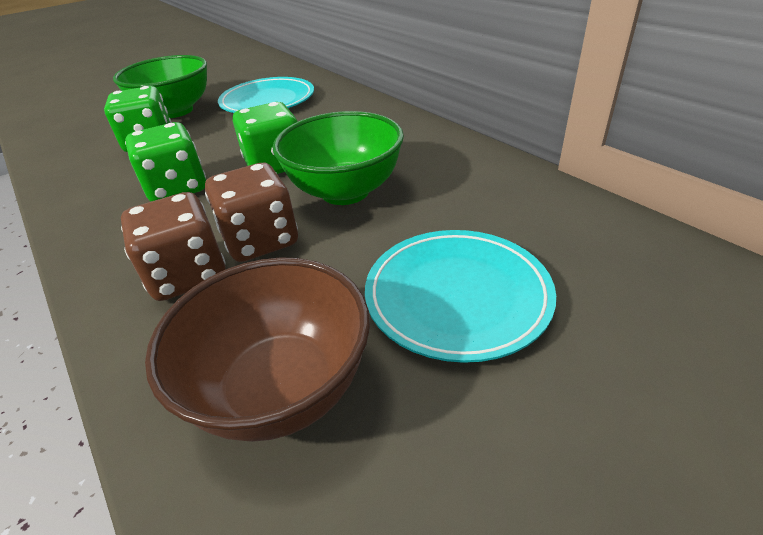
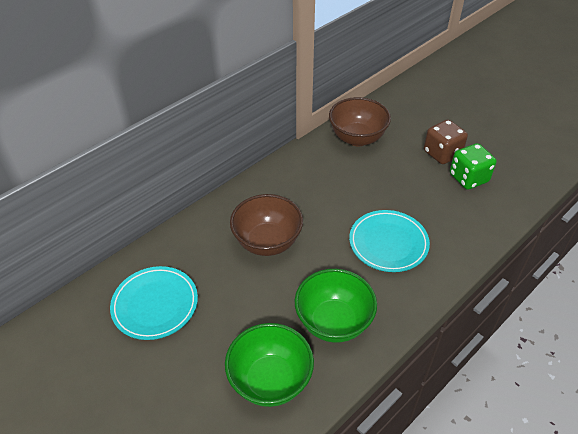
brown bowl: [145,257,370,442] = 1 -> [230,194,303,256] [329,97,391,146] = 2
brown dice: [121,192,226,301] [205,163,298,262] = 2 -> [424,119,468,164] = 1
green dice: [104,86,172,152] [125,122,206,201] [233,102,298,174] = 3 -> [450,143,496,190] = 1

